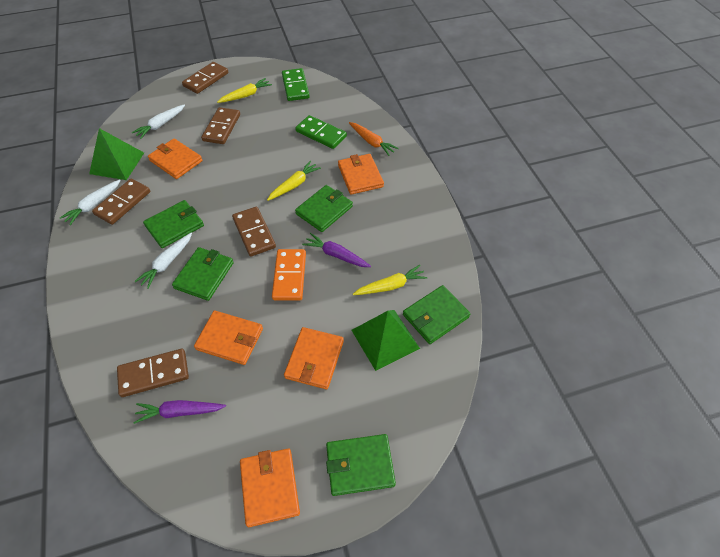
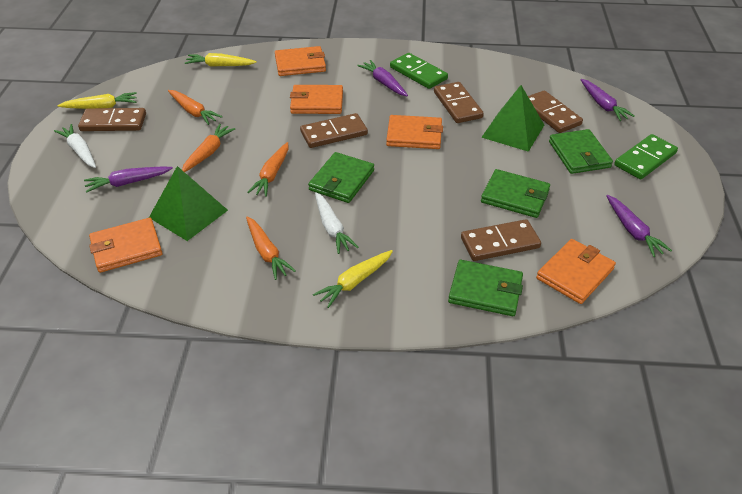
green wallet: [143,200,204,248] [172,247,234,301] [295,185,353,232] [326,434,396,496] [403,285,470,344] = 5 -> [308,152,374,203] [448,260,523,316] [481,169,550,218] [549,129,613,174] = 4
orange carrot: [349,122,399,156] = 1 -> [168,90,223,125] [182,124,235,172] [246,217,296,280] [247,142,289,197] = 4
orange domino: [272,249,306,301] = 1 -> none = 0
purple carrot: [133,400,226,424] [302,233,371,267] = 2 -> [84,166,173,193] [357,60,408,96] [581,79,635,121] [606,195,672,257] = 4
white carrot: [60,179,121,225] [132,104,185,139] [135,233,192,289] = 3 -> [54,124,96,168] [315,192,359,254] = 2

